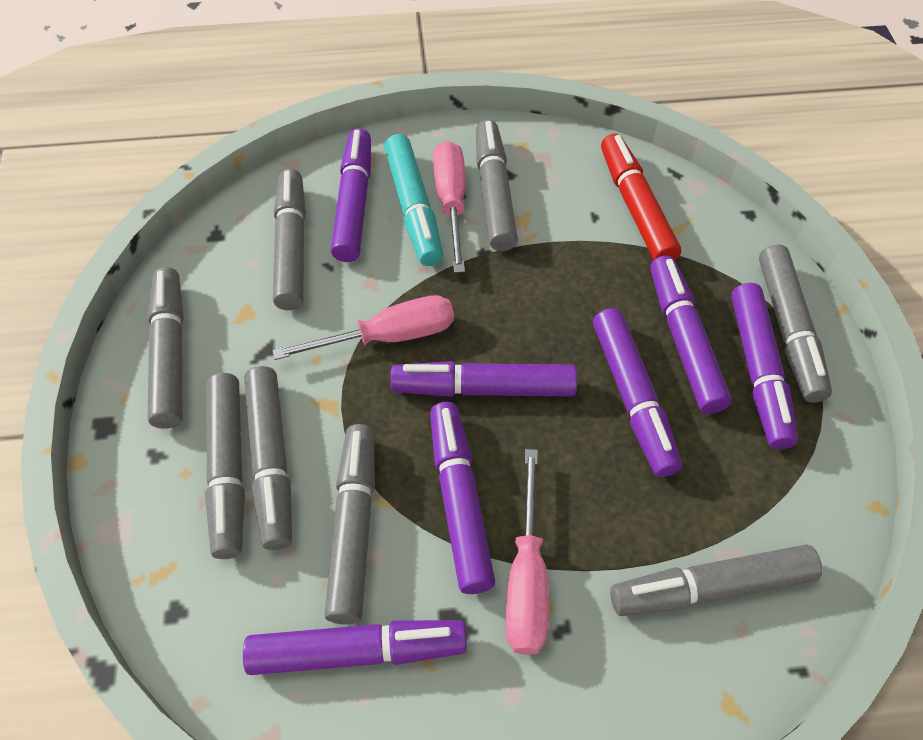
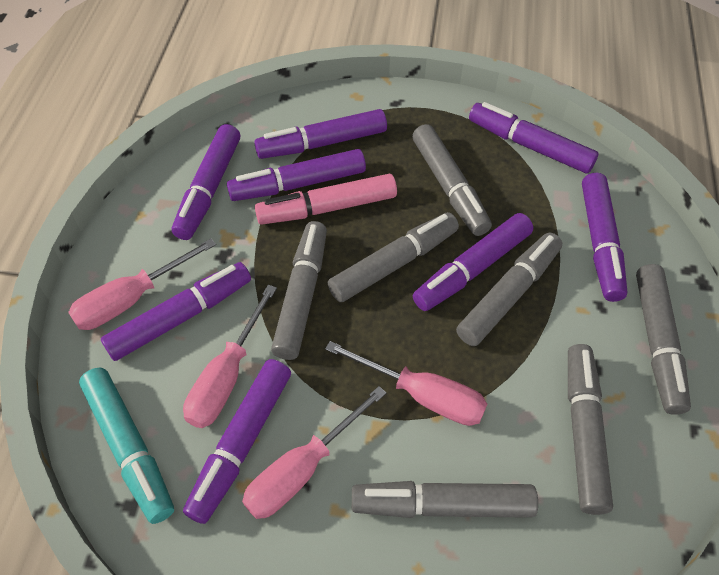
grey marker: [148,267,184,429] [205,373,245,559] [244,366,292,550] [273,169,306,310] [324,424,375,624] [476,120,518,251] [610,544,822,616] [759,244,832,403] = 8 -> [271,221,327,360] [328,212,459,302] [352,481,538,518] [412,124,492,236] [456,232,562,346] [568,344,613,515] [636,264,691,415] = 7
pink marker: none = 0 -> [255,174,397,225] = 1
pink screwdriver: [272,295,454,360] [433,141,466,273] [506,449,549,655] = 3 -> [68,238,216,330] [183,285,277,428] [242,386,386,519] [325,341,487,426] = 4
purple marker: [243,620,467,675] [331,128,371,262] [390,361,577,397] [430,402,495,594] [593,308,682,477] [650,256,732,414] [731,283,798,450] = 7 -> [101,262,251,361] [172,124,240,240] [183,359,291,524] [227,149,366,201] [254,109,387,159] [413,213,533,311] [469,102,598,174] [582,173,627,302] = 8
red marker: [601,134,681,260] = 1 -> none = 0

